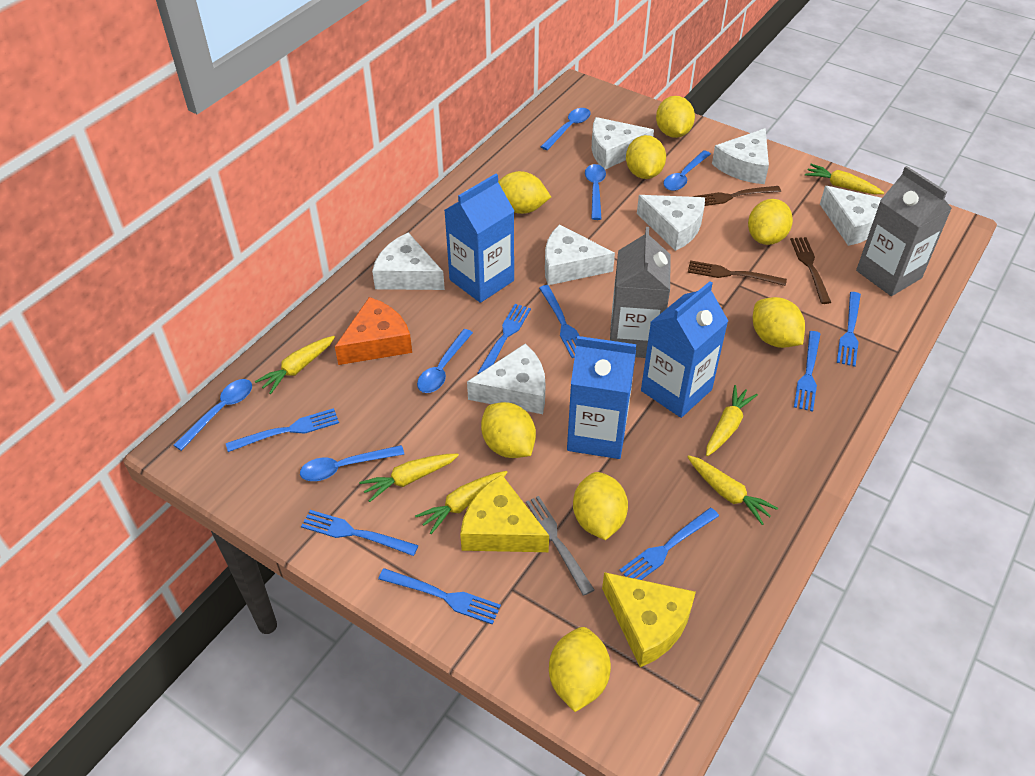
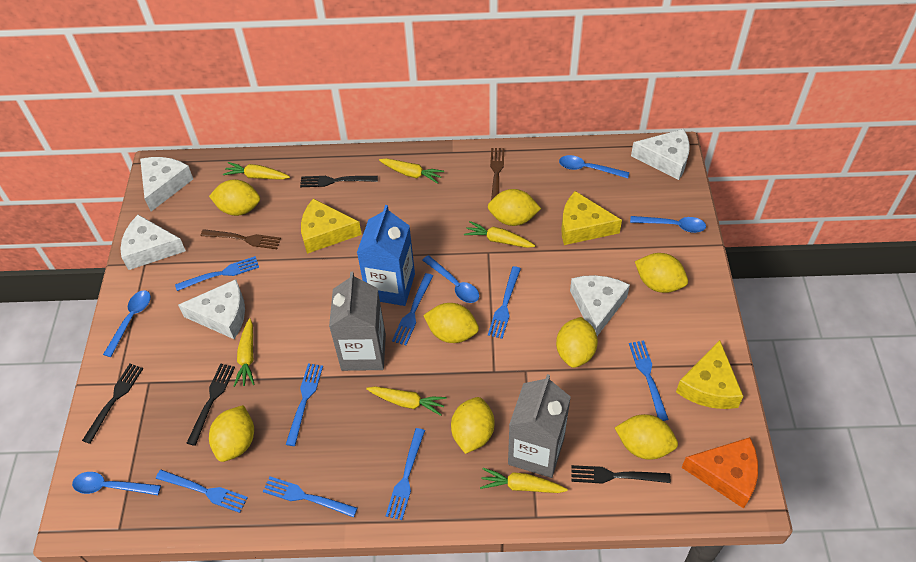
black fork: none = 0 -> [82,364,144,444] [187,363,235,446] [300,176,378,187] [571,465,671,484] = 4
blue carton: [444,174,514,303] [567,336,636,459] [641,281,728,418] = 3 -> [357,205,415,306] = 1
blue spoon: [173,379,252,451] [300,445,404,481] [417,329,473,393] [541,108,591,150] [585,164,606,220] [663,150,711,191] = 6 -> [72,472,161,495] [103,290,151,357] [422,255,479,303] [559,155,629,178] [630,216,706,233] = 5
brown fork: [688,260,787,286] [692,186,781,206] [790,237,831,304] = 3 -> [200,229,281,249] [490,148,505,200] = 2
grey fork: [526,496,594,596] = 1 -> none = 0
white cheese: [372,232,445,290] [467,343,546,414] [545,224,615,285] [592,117,654,169] [637,195,705,251] [712,128,769,184] [820,186,882,246] = 7 -> [120,215,186,270] [140,157,193,211] [178,279,245,339] [570,275,630,336] [631,129,690,180] = 5
yellow cheese: [460,475,549,552] [602,572,696,667] = 2 -> [301,199,362,254] [562,191,622,245] [676,340,744,409] = 3

